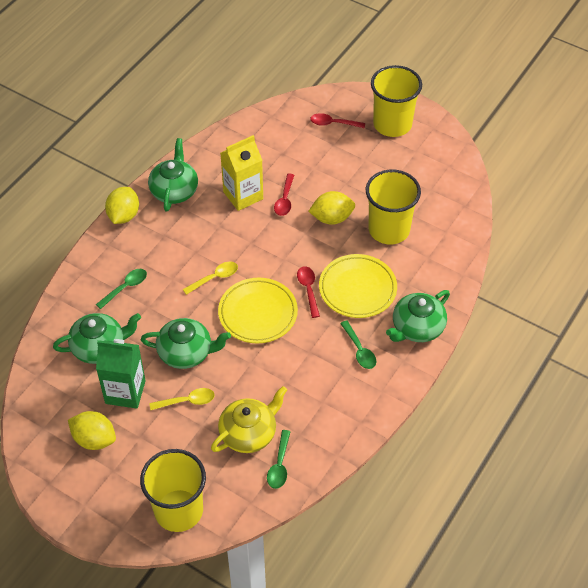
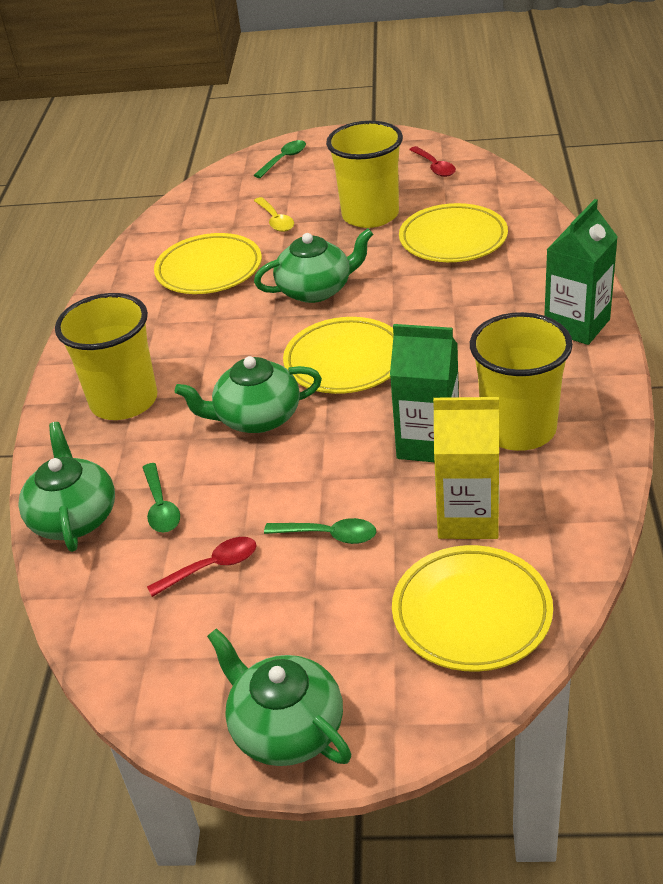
green carton: [96,339,146,409] = 1 -> [390,324,459,462] [544,199,618,345] = 2
red spoon: [274,173,294,216] [297,266,320,318] [310,113,365,128] = 3 -> [147,537,257,597] [409,146,456,177] = 2
yellow lemon: [68,411,116,450] [105,187,139,224] [308,191,355,225] = 3 -> none = 0
yellow plate: [218,278,298,343] [319,254,397,318] = 2 -> [154,233,262,294] [283,317,394,394] [392,545,553,672] [399,203,508,262] = 4
yellow spoon: [149,388,215,410] [183,262,238,295] = 2 -> [254,197,294,232] = 1
yellow teapot: [211,386,287,453] = 1 -> none = 0

